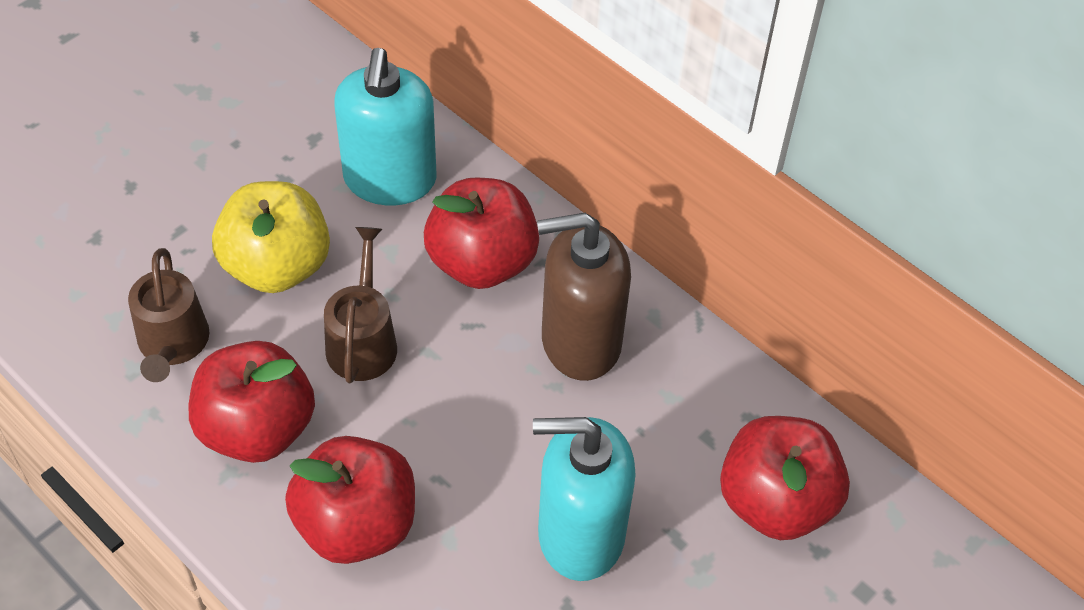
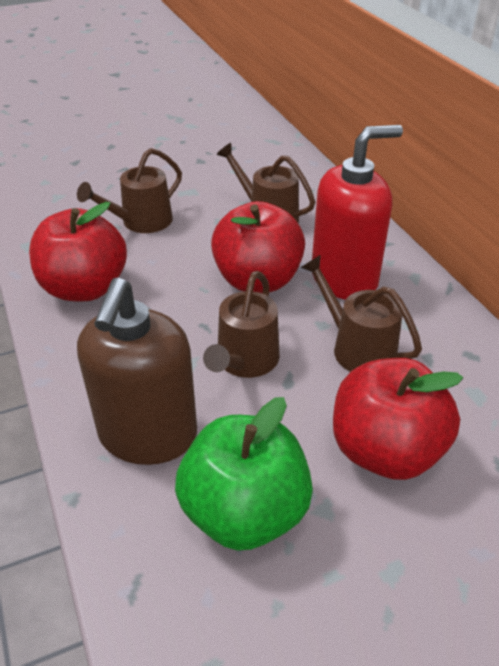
brown watering can: [128,248,210,382] [324,227,397,383] = 2 -> [77,148,182,233] [203,271,280,378] [217,143,315,222] [301,255,422,372] = 4
green apple: none = 0 -> [175,397,313,551] = 1
red apple: [189,341,315,463] [285,436,415,564] [424,178,539,289] [720,416,850,540] = 4 -> [29,202,127,301] [211,201,305,293] [333,358,463,480] = 3
red soap dispenser: none = 0 -> [312,125,403,300] = 1
turquoise soap dispenser: [334,48,437,205] [533,417,636,581] = 2 -> none = 0
yellow apple: [212,181,330,293] = 1 -> none = 0

